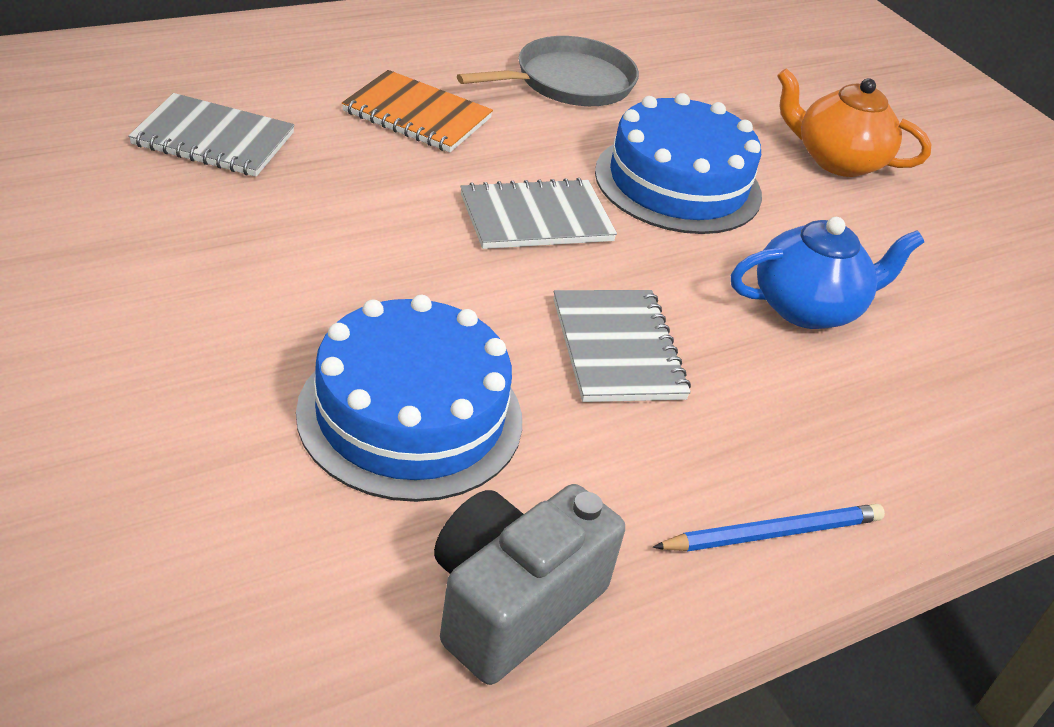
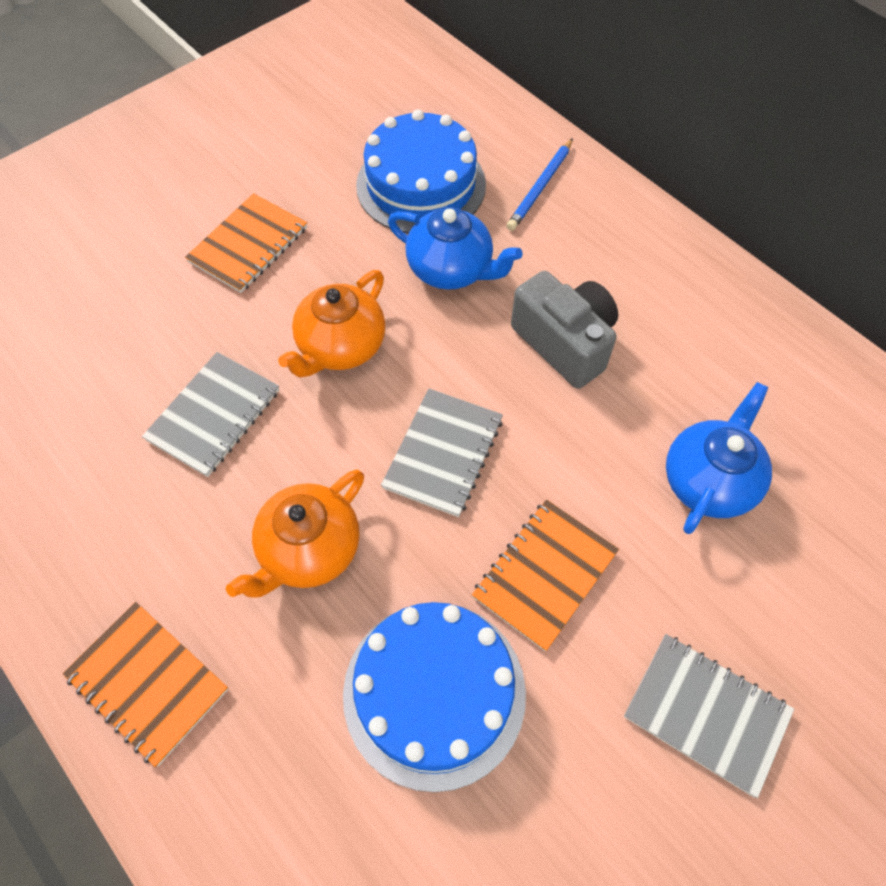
blue teapot: [731,217,924,329] = 1 -> [388,207,522,290] [666,382,772,534] = 2
grey pan: [457,36,639,106] = 1 -> none = 0
orange notebook: [342,70,493,153] = 1 -> [63,602,228,767] [185,193,307,293] [472,500,619,651] = 3
orange teapot: [777,68,931,177] = 1 -> [226,470,364,597] [278,270,385,378] = 2

